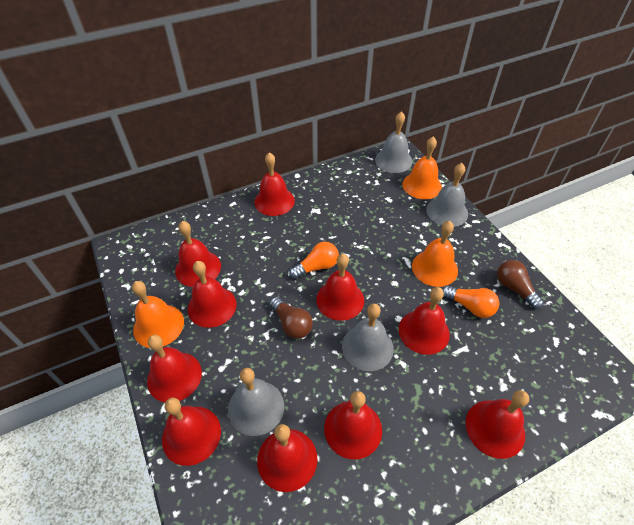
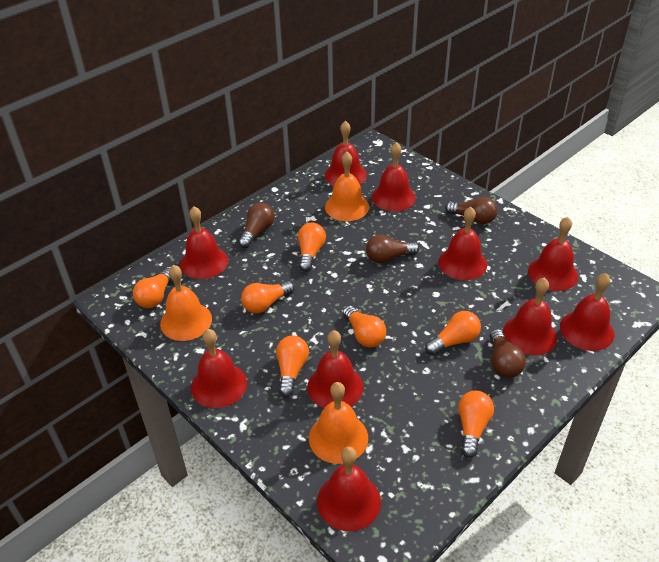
brown light bulb: [270,297,313,339] [497,260,544,309] = 2 -> [238,203,274,248] [366,235,419,263] [445,197,498,224] [489,329,526,378] = 4
grey bell: [228,368,284,436] [342,303,394,371] [375,111,413,173] [426,163,468,227] = 4 -> none = 0
orange light bulb: [289,242,339,279] [442,285,499,318] = 2 -> [133,268,172,308] [241,281,294,313] [276,335,309,397] [298,223,326,272] [343,306,386,347] [425,311,481,355] [458,391,494,458] = 7

